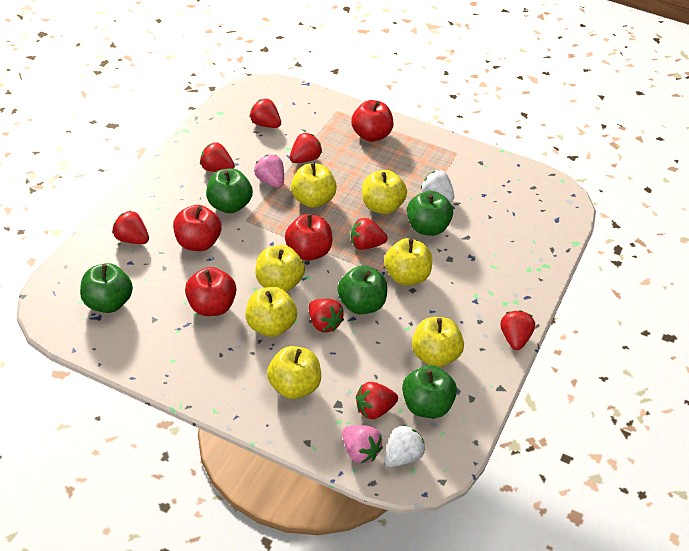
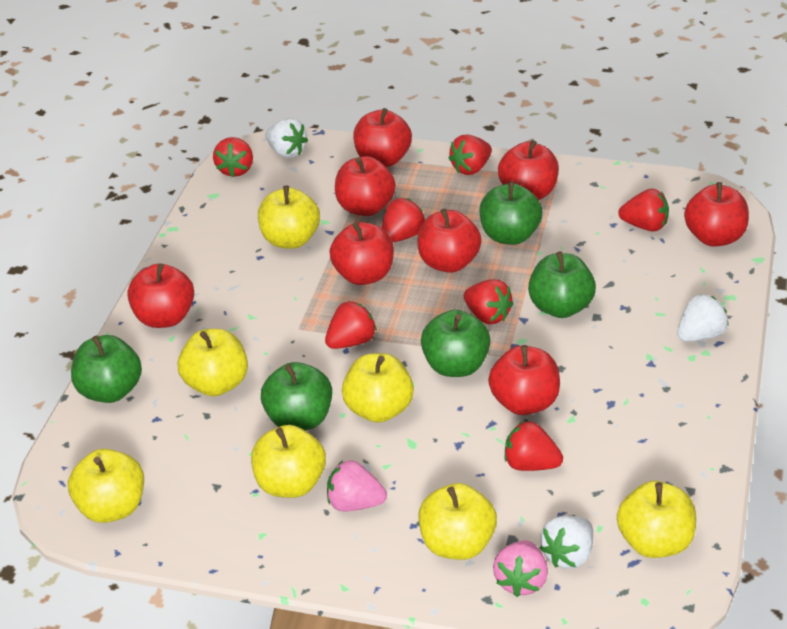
red apple: [173,205,222,251] [185,267,237,316] [285,214,332,261] [351,100,393,142] = 4 -> [127,263,194,328] [330,222,394,285] [335,156,396,216] [353,108,412,167] [418,209,482,273] [488,345,560,415] [498,140,559,200] [684,182,749,247] = 8
red strawberry: [112,211,149,244] [200,142,235,172] [249,99,281,128] [290,133,322,163] [309,299,344,332] [351,218,388,250] [356,382,398,419] [500,310,535,350] = 8 -> [213,137,253,177] [325,301,377,349] [382,198,425,242] [448,134,492,175] [464,279,514,324] [505,421,563,471] [618,188,669,232] = 7
white strawberry: [384,424,425,467] [421,170,454,202] = 2 -> [265,118,308,158] [540,516,593,569] [677,294,729,342] = 3

